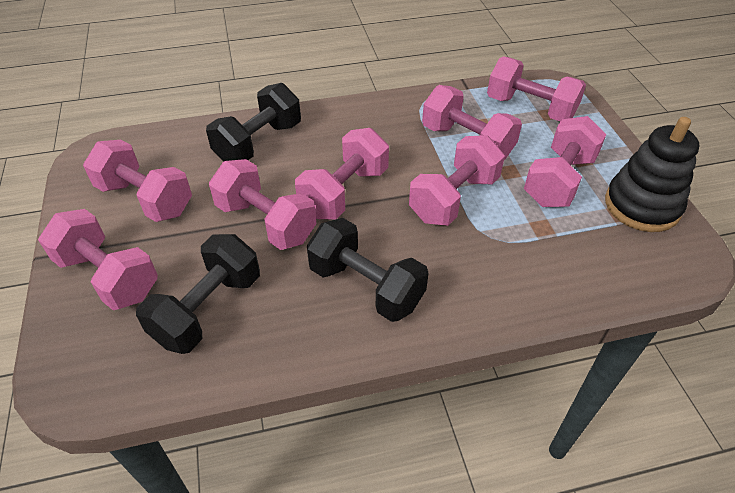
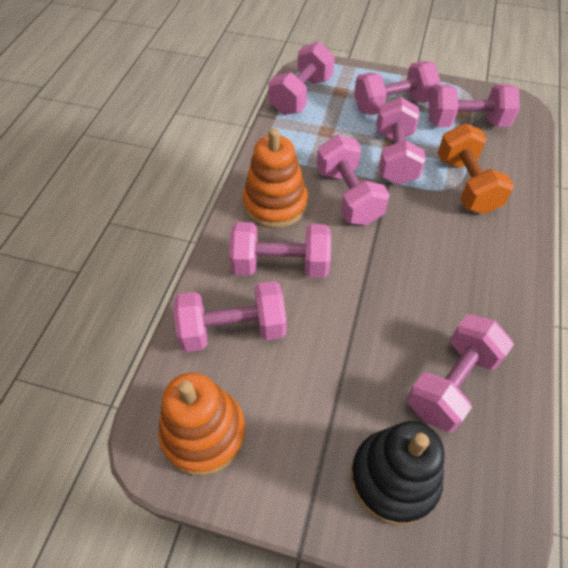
black dumbbell: [136,234,260,354] [206,83,301,162] [307,218,429,322] = 3 -> none = 0
orange dumbbell: none = 0 -> [438,123,514,214] = 1
orange stacking toy: none = 0 -> [158,373,246,476] [243,128,308,228] = 2

